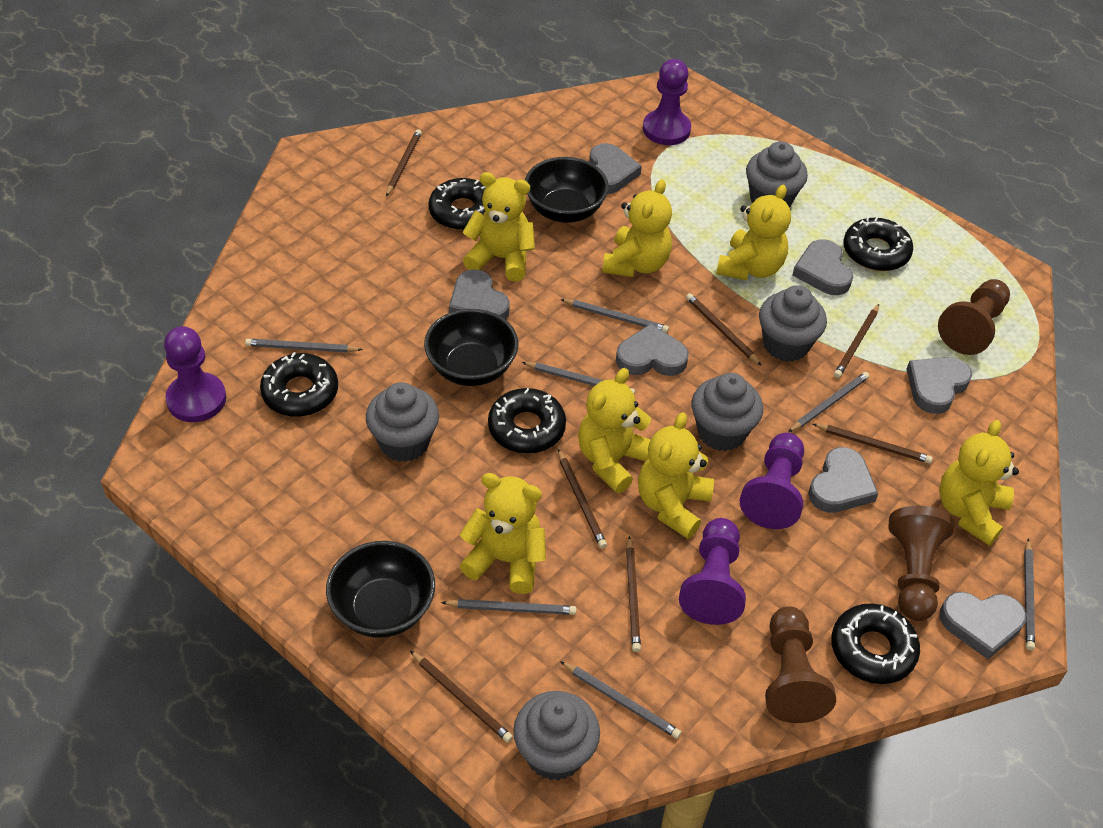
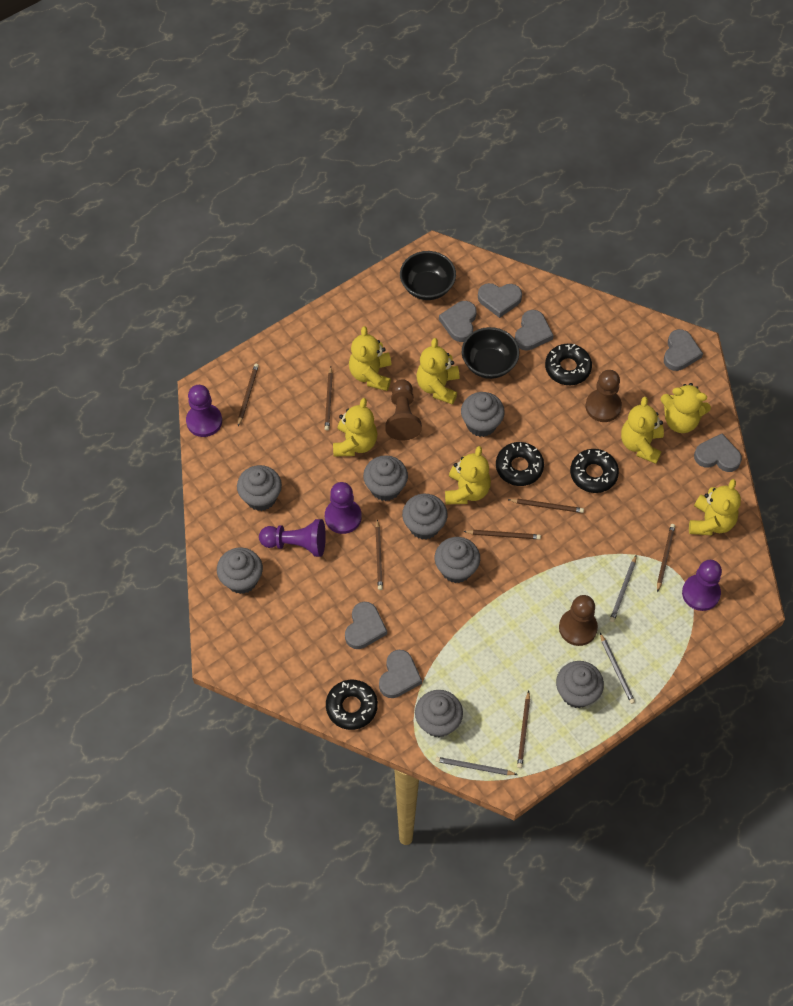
black bowl: [326,541,435,638] [424,309,519,386] [525,157,609,223] = 3 -> [400,251,456,300] [462,327,519,379] = 2
black donut: [260,352,338,417] [429,178,486,230] [488,388,566,454] [831,603,920,684] [843,217,913,271] = 5 -> [326,680,378,730] [496,442,544,486] [545,344,592,385] [570,449,619,493] = 4
grey cupcake: [366,382,439,462] [513,691,600,781] [692,373,763,451] [746,141,808,208] [759,286,827,362] = 5 -> [217,548,263,594] [237,465,282,511] [363,455,408,501] [402,494,448,539] [415,690,463,737] [435,537,480,583] [461,392,505,437] [556,661,604,708] = 8
grey pencil: [245,339,363,353] [441,599,577,615] [522,362,635,394] [560,299,669,333] [560,661,681,739] [788,372,870,432] [1024,539,1035,650] = 7 -> [435,757,518,775] [600,633,635,704] [610,555,636,622] = 3

